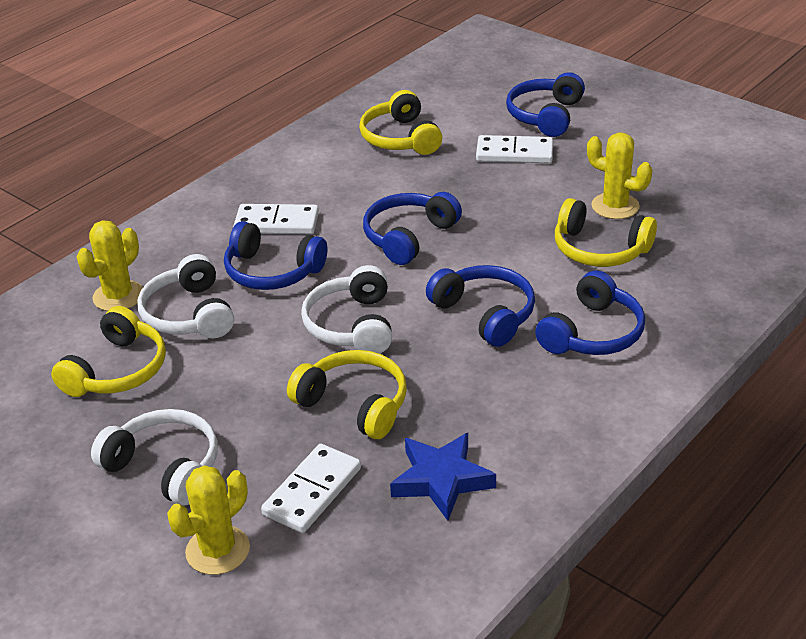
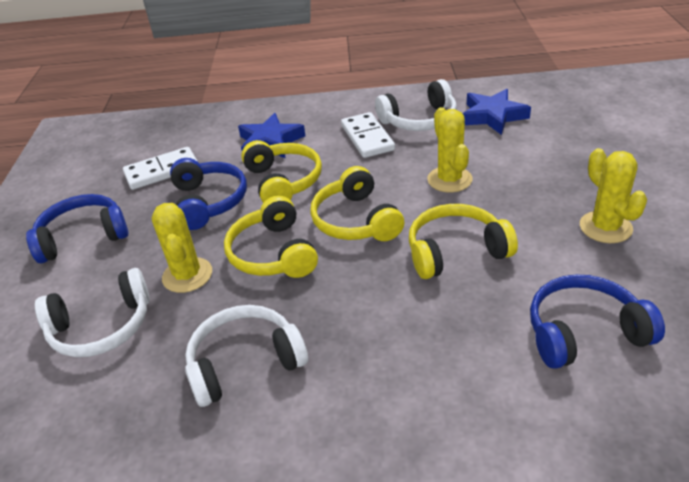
blue headphones: [224,221,327,290] [363,192,462,265] [426,265,535,347] [506,72,585,137] [535,271,645,355] = 5 -> [26,194,128,263] [170,158,247,230] [530,274,665,369] = 3
blue star: [390,433,496,521] = 1 -> [238,113,305,159] [463,89,531,135] = 2
white domino: [233,204,319,234] [261,444,361,533] [476,135,553,163] = 3 -> [123,147,198,190] [341,112,395,158] = 2

